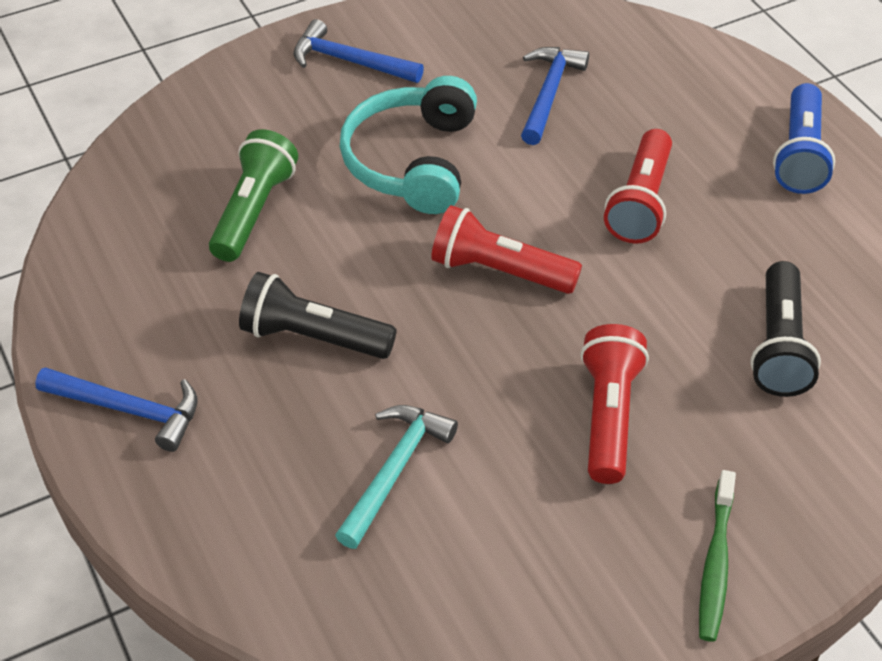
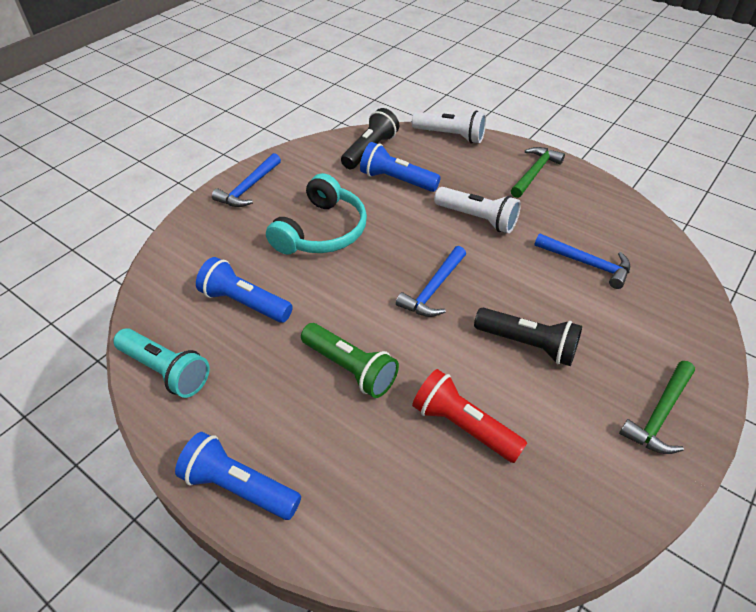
blue flashlight: [773,83,835,194] = 1 -> [175,432,301,520] [196,257,293,323] [360,142,441,192] = 3
green hammer: none = 0 -> [511,147,565,198] [619,361,695,454] = 2
green toothbrush: [699,470,736,642] = 1 -> none = 0
red flashlight: [431,205,582,294] [580,324,649,484] [604,129,672,244] = 3 -> [412,369,527,463] = 1
turquoise flashlight: none = 0 -> [113,328,210,398] = 1
turquoise hammer: [335,405,458,549] = 1 -> none = 0
white flashlight: none = 0 -> [412,110,486,144] [434,187,521,233] = 2

